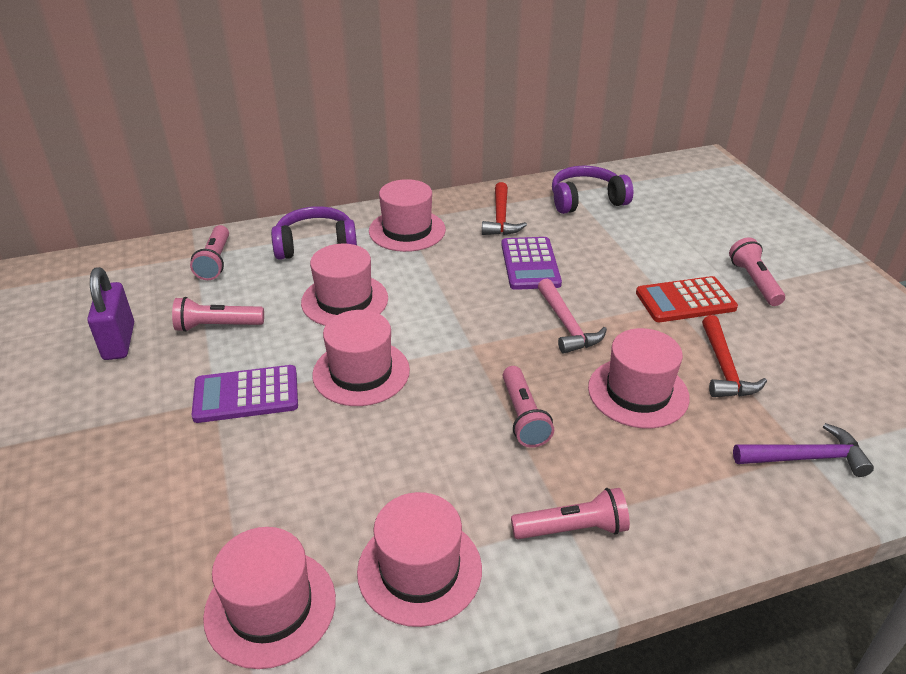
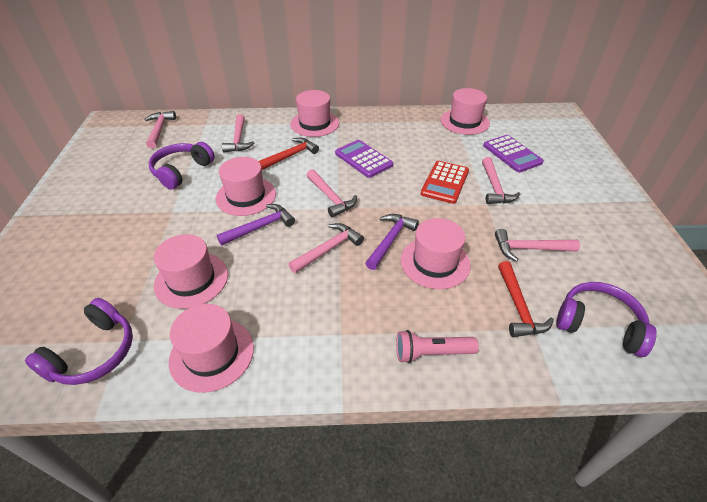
pink flashlight: [172,297,264,332] [190,225,229,280] [502,366,554,448] [511,488,630,539] [729,238,785,306] = 5 -> [396,330,479,363] = 1
pink hammer: [538,278,607,354] = 1 -> [145,111,176,148] [222,114,254,153] [288,223,364,273] [307,169,357,218] [482,157,520,204] [495,229,580,262] = 6
purple hammer: [733,423,874,477] = 1 -> [217,204,295,246] [365,214,419,270] = 2
purple headphones: [271,206,357,260] [552,166,633,214] = 2 -> [25,298,133,385] [148,142,215,189] [556,282,657,357] = 3
purple padlock: [87,267,134,360] = 1 -> none = 0

